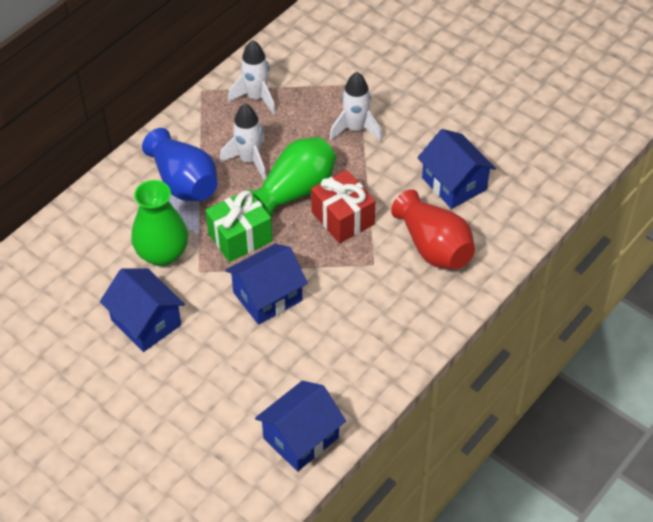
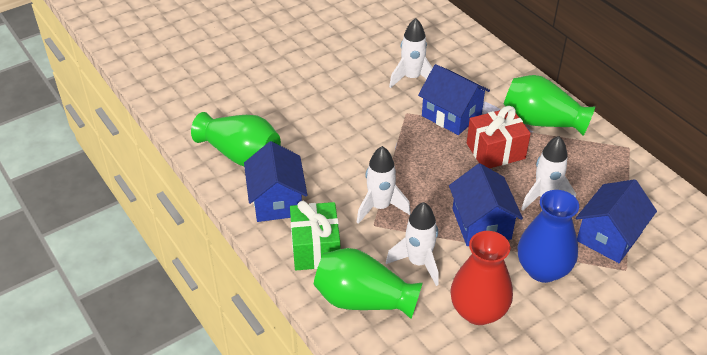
green vase: [131,180,188,266] [251,137,336,217] = 2 -> [191,112,281,167] [314,248,422,319] [504,75,595,136] = 3
white rocket: [219,104,266,180] [228,40,276,115] [329,72,382,141] = 3 -> [357,146,411,224] [386,202,439,286] [389,18,432,88] [521,136,576,211] = 4

